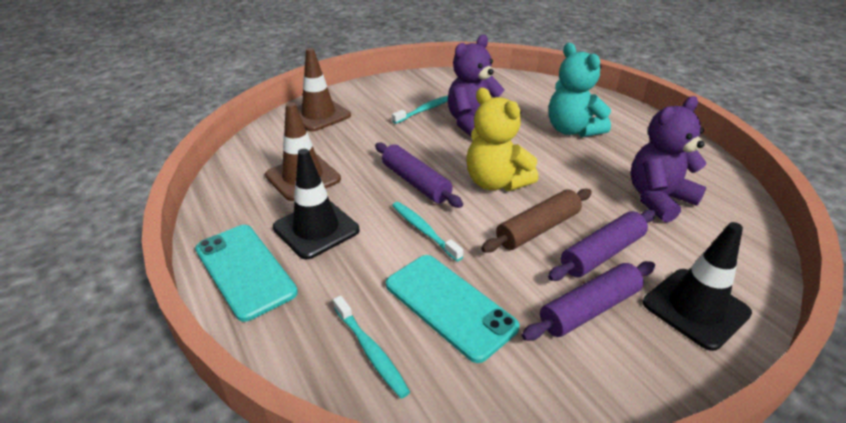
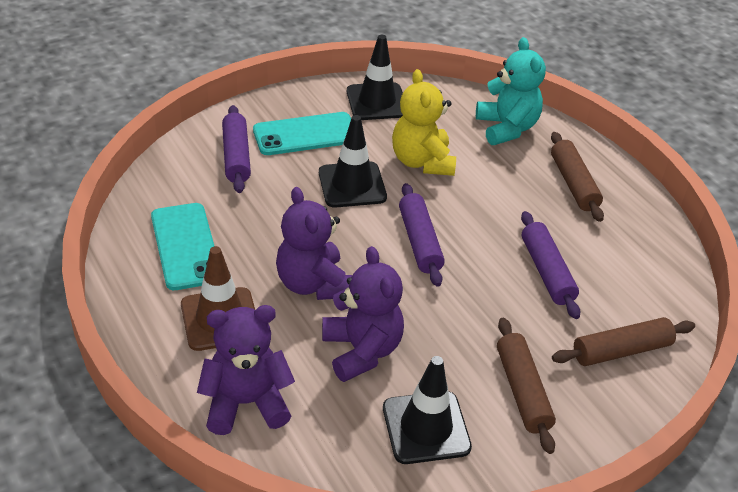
black traffic cone: [273,149,360,259] [643,222,752,351] = 2 -> [319,115,387,208] [347,35,403,120] [383,356,472,464] = 3
brown rolling pin: [481,189,592,253] = 1 -> [497,318,556,454] [551,132,604,222] [552,317,695,366] = 3
brown traffic cone: [265,102,341,201] [296,48,351,132] = 2 -> [181,246,255,351] = 1
purple teddy bear: [448,35,505,136] [631,96,707,223] = 2 -> [197,305,295,435] [276,187,352,300] [322,246,404,382] = 3
turquoise toothbrush: [333,296,410,399] [392,96,448,124] [392,202,463,261] = 3 -> none = 0

